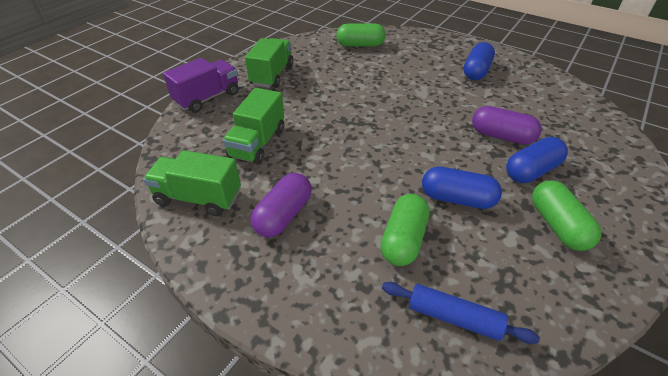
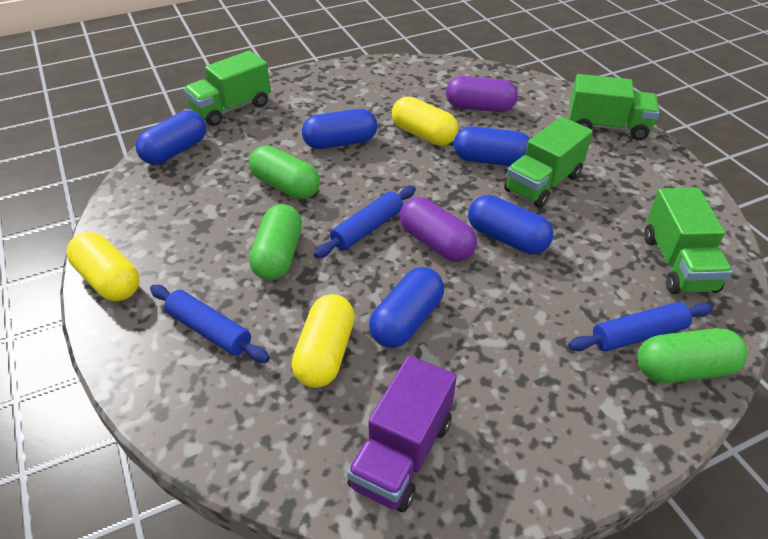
blue capsule: [422,166,502,209] [464,42,495,80] [506,137,568,183] = 3 -> [135,110,206,165] [302,109,377,149] [369,267,444,348] [453,126,530,166] [468,195,553,254] = 5
blue rolling pin: [382,282,540,344] = 1 -> [150,285,270,363] [314,186,416,258] [568,302,713,351] = 3
green truck: [143,150,241,216] [223,88,284,164] [245,38,293,88] = 3 -> [184,50,271,126] [504,117,593,208] [569,74,660,140] [644,188,732,294] = 4
yellow capsule: none = 0 -> [67,232,139,301] [292,294,355,388] [392,96,459,146] = 3

